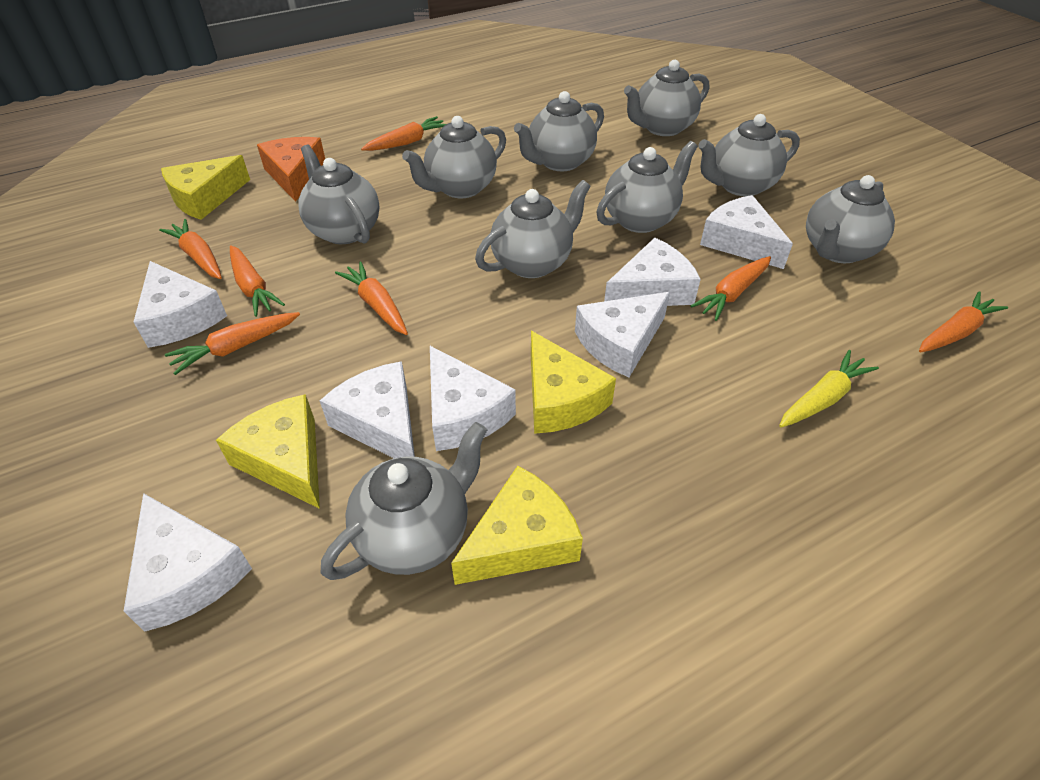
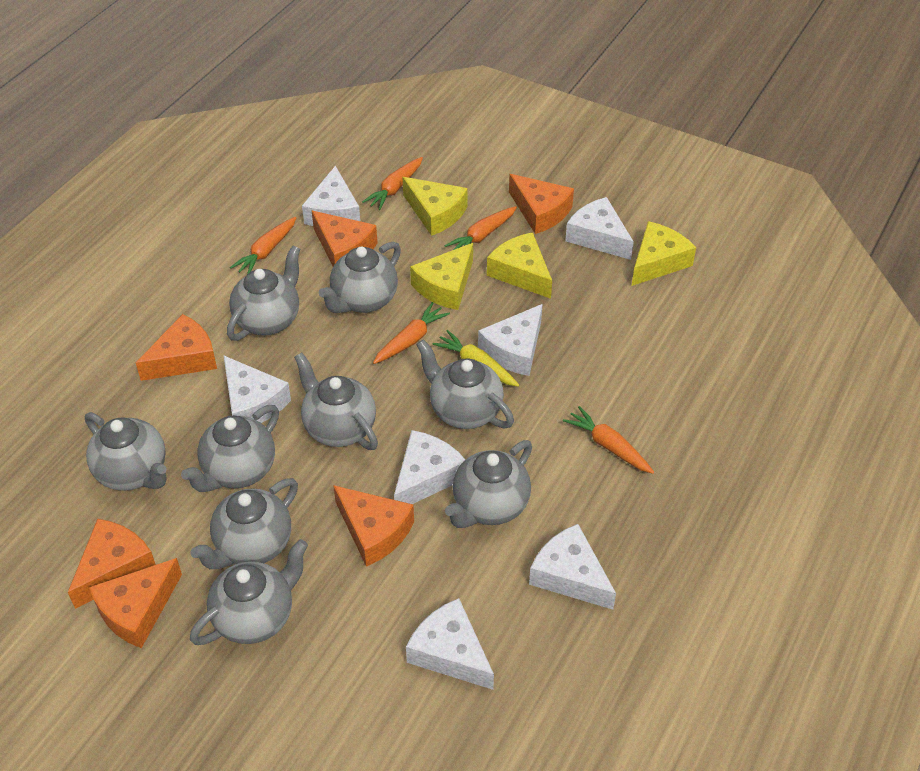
orange carrot: [159,219,222,279] [165,312,300,375] [230,245,285,317] [335,261,408,335] [361,116,446,151] [691,256,771,321] [919,291,1008,352] = 7 -> [230,217,296,274] [362,157,423,210] [373,302,450,364] [444,206,517,250] [563,406,654,474] = 5
orange cheese: [257,137,325,202] = 1 -> [68,519,156,609] [89,558,182,648] [136,314,217,381] [312,211,377,266] [333,485,414,567] [509,174,574,234] = 6

